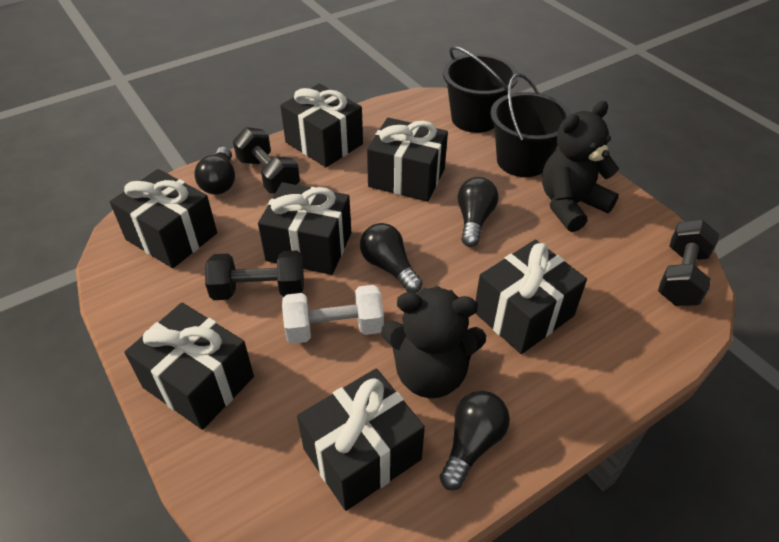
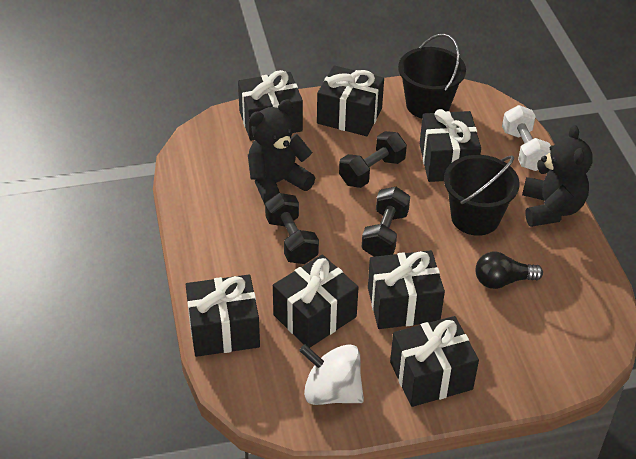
black light bulb: [194,147,235,195] [360,223,423,293] [440,391,510,490] [458,177,498,247] = 4 -> [476,252,543,289] = 1
white spinning top: none = 0 -> [299,344,364,405] = 1

